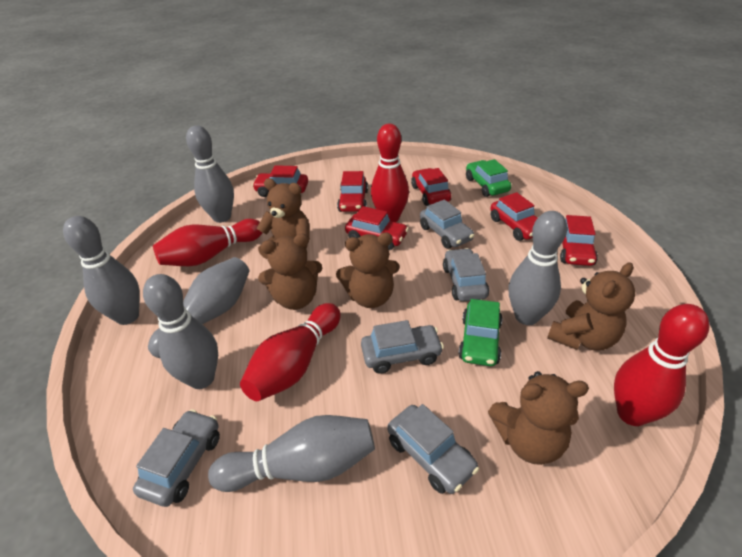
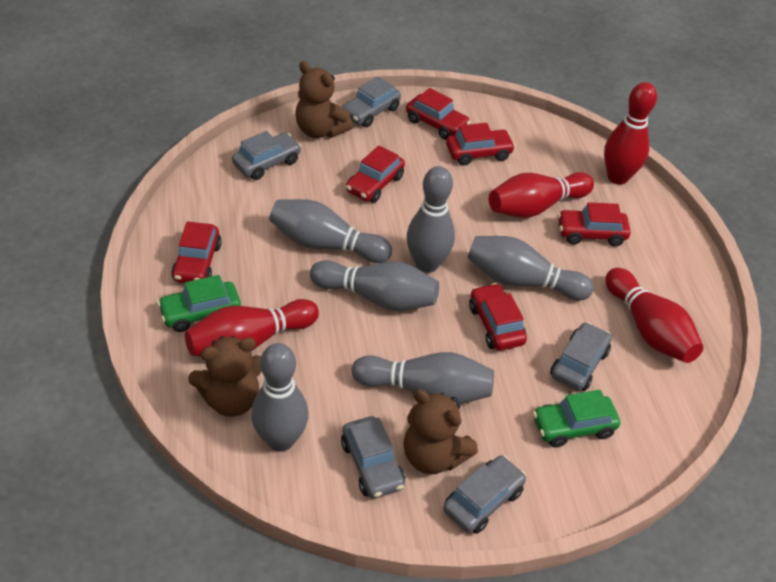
brown teddy bear: [257,178,310,259] [258,234,322,310] [336,233,400,308] [488,371,589,465] [547,262,635,351] = 5 -> [188,336,261,417] [295,61,353,138] [404,389,478,474] = 3

